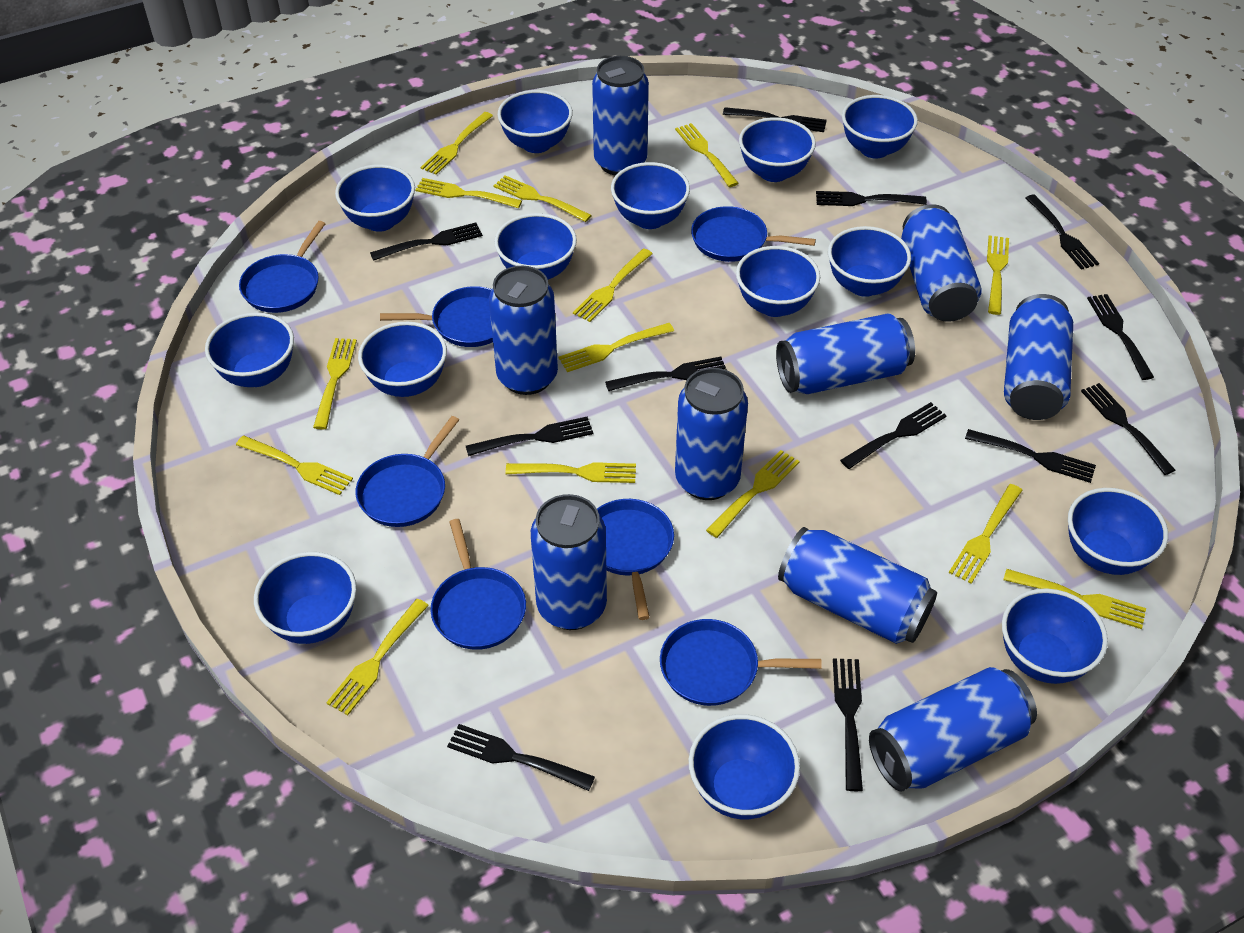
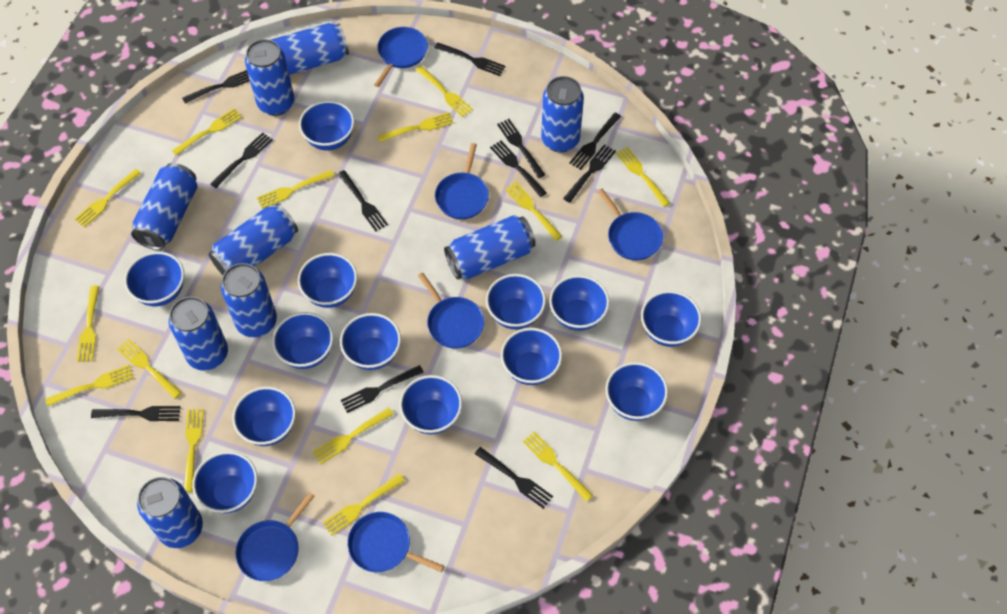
black fork: [370,222,483,261] [447,724,595,791] [466,416,593,456] [605,357,727,391] [723,107,827,132] [816,191,927,206] [833,658,863,791] [840,402,947,469] [965,429,1096,483] [1026,194,1099,270] [1081,383,1175,475] [1087,294,1154,380] = 12 -> [91,406,181,421] [182,70,250,103] [210,132,273,188] [337,170,388,231] [341,365,424,413] [434,42,506,76] [475,447,553,509] [490,140,547,197] [497,119,545,178] [563,145,616,203] [569,112,621,170] = 11
blue bowl: [205,313,294,387] [254,552,357,644] [335,164,415,232] [358,322,447,397] [494,213,577,279] [497,90,573,153] [611,162,690,229] [689,714,800,819] [736,246,820,317] [739,117,816,182] [828,226,911,297] [842,95,918,158] [1002,588,1108,684] [1068,488,1168,575] = 14 -> [124,252,184,306] [192,451,258,513] [232,387,296,446] [272,312,333,369] [298,253,357,308] [299,100,354,151] [340,313,401,370] [399,375,462,434] [486,274,546,329] [501,328,562,385] [549,275,610,331] [605,362,668,421] [641,291,702,347] = 13
blue pan: [239,221,325,313] [356,416,459,527] [380,286,493,347] [430,519,526,650] [597,499,674,620] [660,619,822,706] [691,206,816,262] = 7 -> [235,492,315,581] [347,512,444,572] [374,27,428,87] [418,273,484,348] [435,143,489,219] [597,189,663,260] = 6

